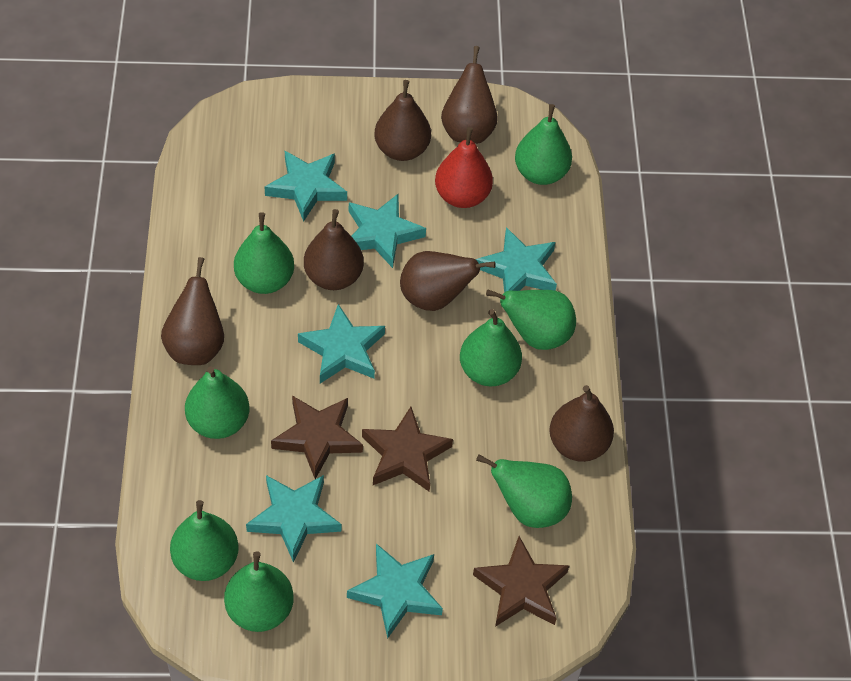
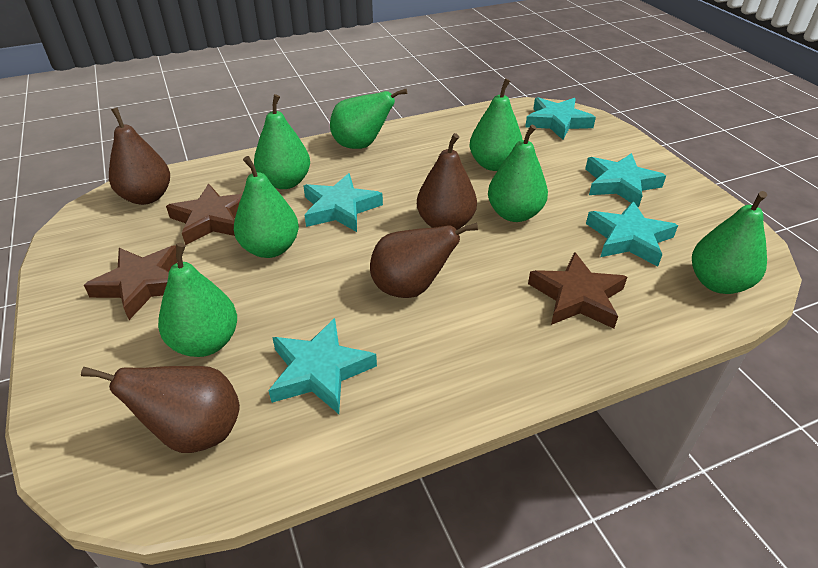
brown pear: [161,257,224,365] [304,209,364,290] [375,80,431,161] [400,251,496,311] [441,46,498,144] [549,385,614,462] = 6 -> [81,366,240,453] [109,107,170,205] [370,223,478,298] [417,133,477,230] = 4
green pear: [170,500,239,581] [185,366,249,439] [224,551,294,632] [234,212,294,294] [460,309,522,386] [476,454,572,528] [486,289,576,350] [515,104,572,185] = 8 -> [158,243,237,357] [234,156,299,258] [254,94,310,189] [330,89,407,149] [470,78,522,171] [488,124,548,222] [692,191,767,294] = 7
red pear: [435,127,493,208] = 1 -> none = 0
turquoise star: [246,475,341,563] [264,151,347,222] [298,304,385,383] [347,544,443,639] [349,194,426,268] [476,227,557,292] = 6 -> [268,318,377,414] [304,173,383,232] [525,97,596,140] [585,153,666,208] [586,201,678,267] = 5

